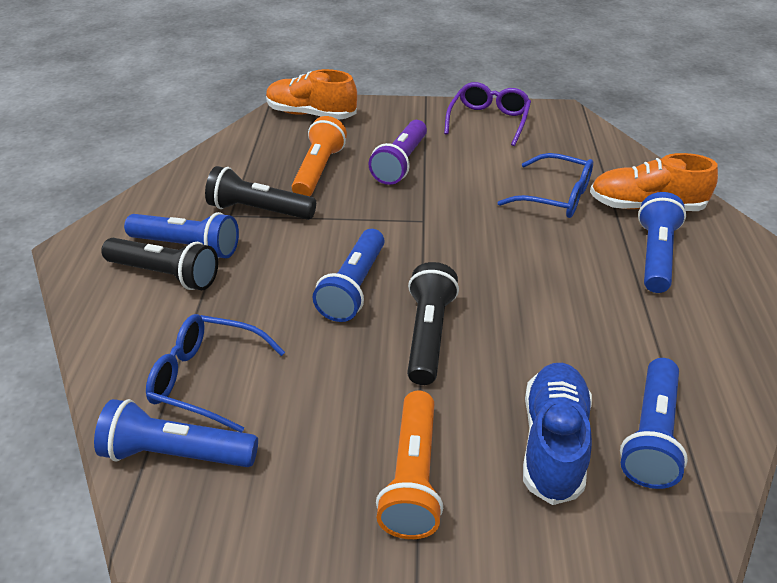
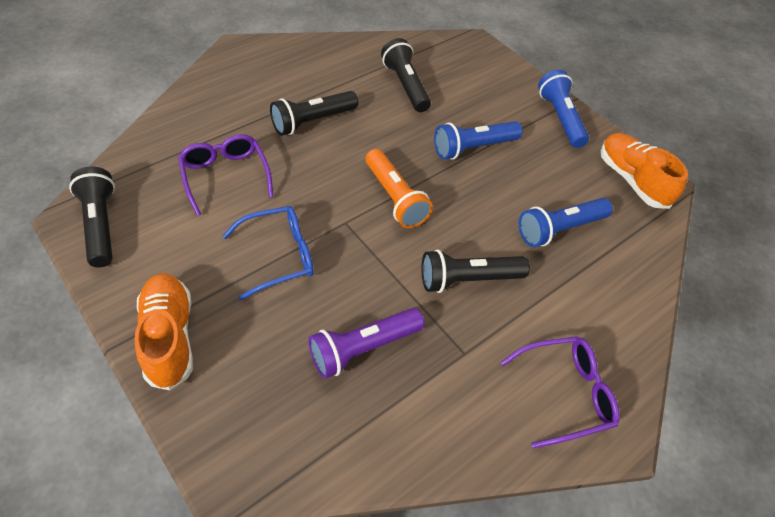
black flashlight: [101,238,218,290] [205,166,316,220] [407,262,459,385] = 3 -> [69,166,115,267] [270,91,358,136] [381,38,431,112] [421,249,530,293] = 4
blue flashlight: [94,399,258,467] [124,212,239,258] [313,229,385,322] [620,358,688,489] [638,192,686,293] = 5 -> [434,121,522,160] [519,198,613,247] [538,70,589,148] = 3
blue glasses: [146,314,285,432] [497,153,593,218] = 2 -> [223,206,314,300] = 1
blue shoe: [523,363,592,505] = 1 -> none = 0
orange flashlight: [292,116,347,196] [376,391,443,539] = 2 -> [366,149,433,228] = 1
purple glasses: [444,82,531,146] = 1 -> [178,134,273,216] [500,336,620,449] = 2

